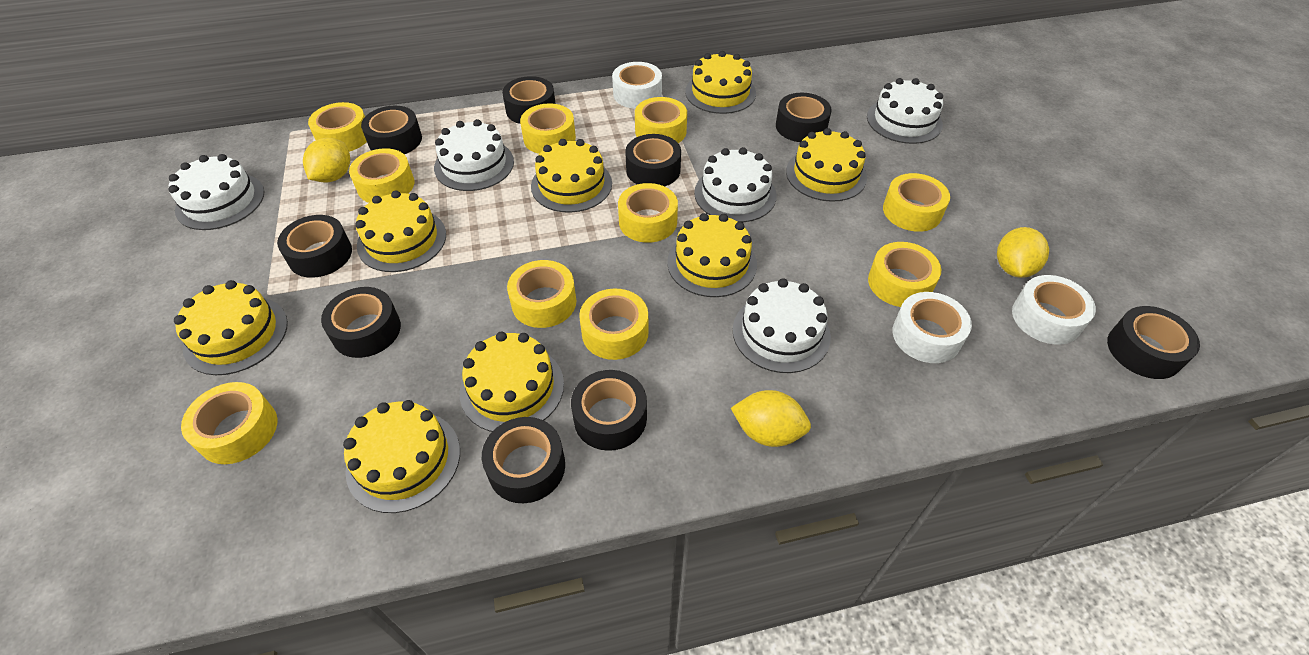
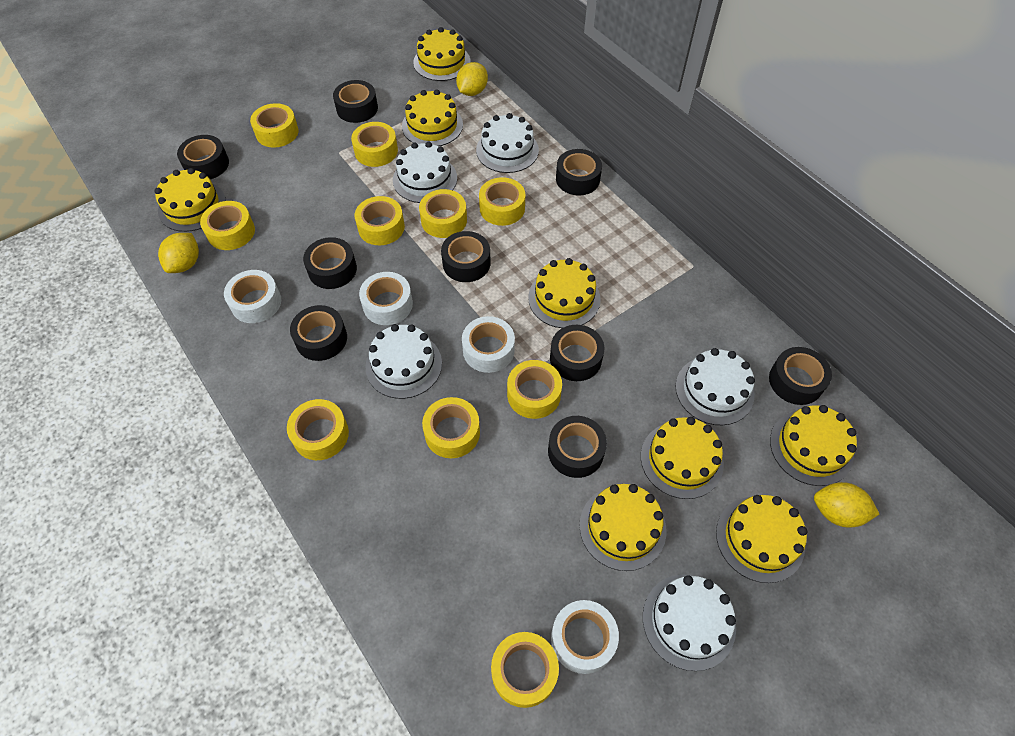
white tape: [612,62,662,109] [893,292,972,363] [1012,275,1096,345] = 3 -> [224,270,281,323] [359,272,413,325] [462,316,515,373] [551,600,619,674] = 4

